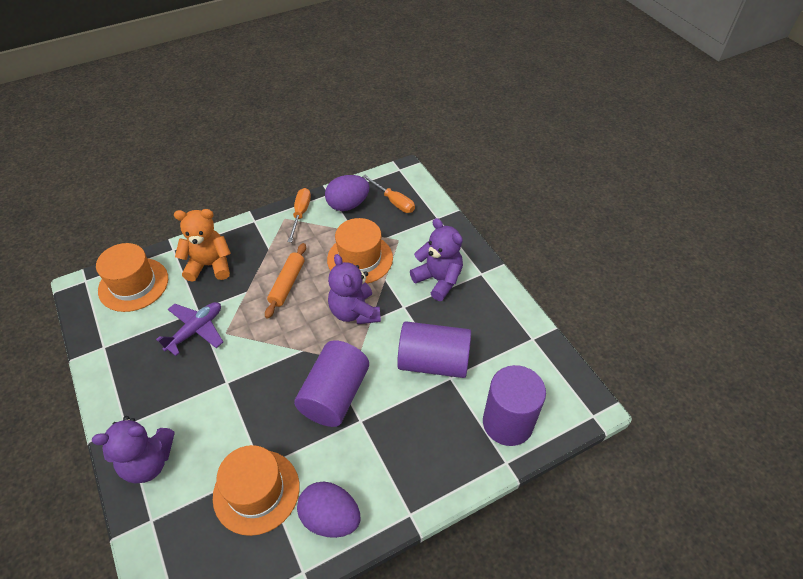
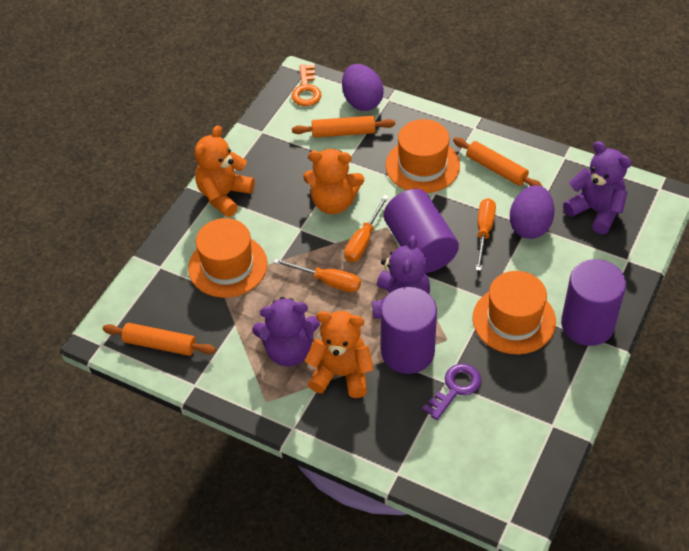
orange key: none = 0 -> [291,64,322,106] = 1
orange rolling pin: [265,243,306,319] = 1 -> [103,323,216,356] [292,116,395,138] [453,137,543,187] = 3
orange screwdriver: [287,188,311,242] [362,175,415,213] = 2 -> [273,258,361,292] [345,195,389,262] [476,198,496,271] = 3
orange teddy bear: [174,209,231,282] = 1 -> [194,125,255,217] [303,149,364,214] [305,311,373,398] = 3
purple key: none = 0 -> [422,364,482,420] = 1
purple plane: [156,302,223,356] = 1 -> none = 0

